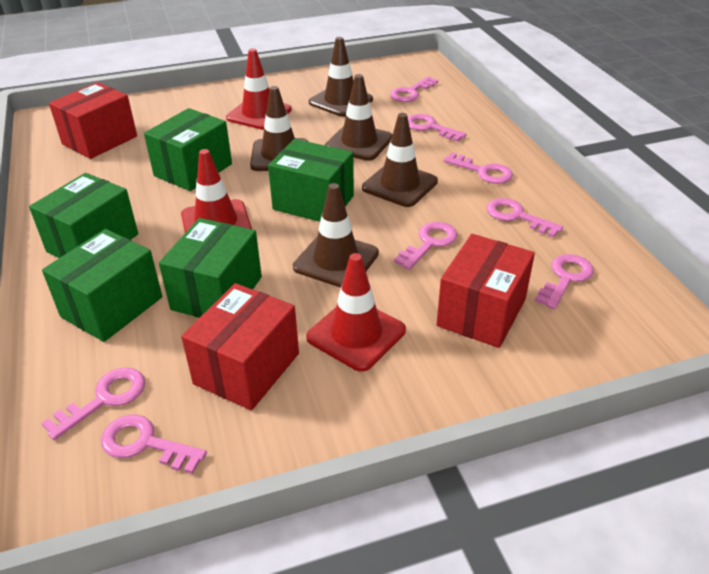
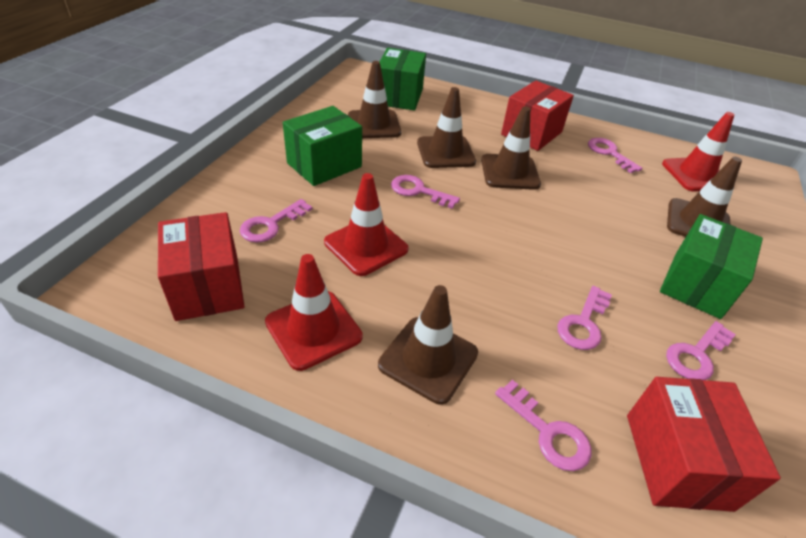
green box: [29,173,138,258] [42,229,162,342] [144,108,232,191] [159,218,262,318] [268,139,354,222] = 5 -> [283,106,362,186] [380,48,426,111] [660,214,763,319] = 3
pink key: [41,367,145,440] [101,414,207,474] [390,76,438,102] [394,222,458,270] [408,114,467,142] [443,152,513,184] [486,198,563,238] [535,254,594,309] = 8 -> [240,199,312,243] [391,175,460,209] [495,380,591,471] [557,286,612,350] [588,138,642,173] [666,321,736,380] = 6

